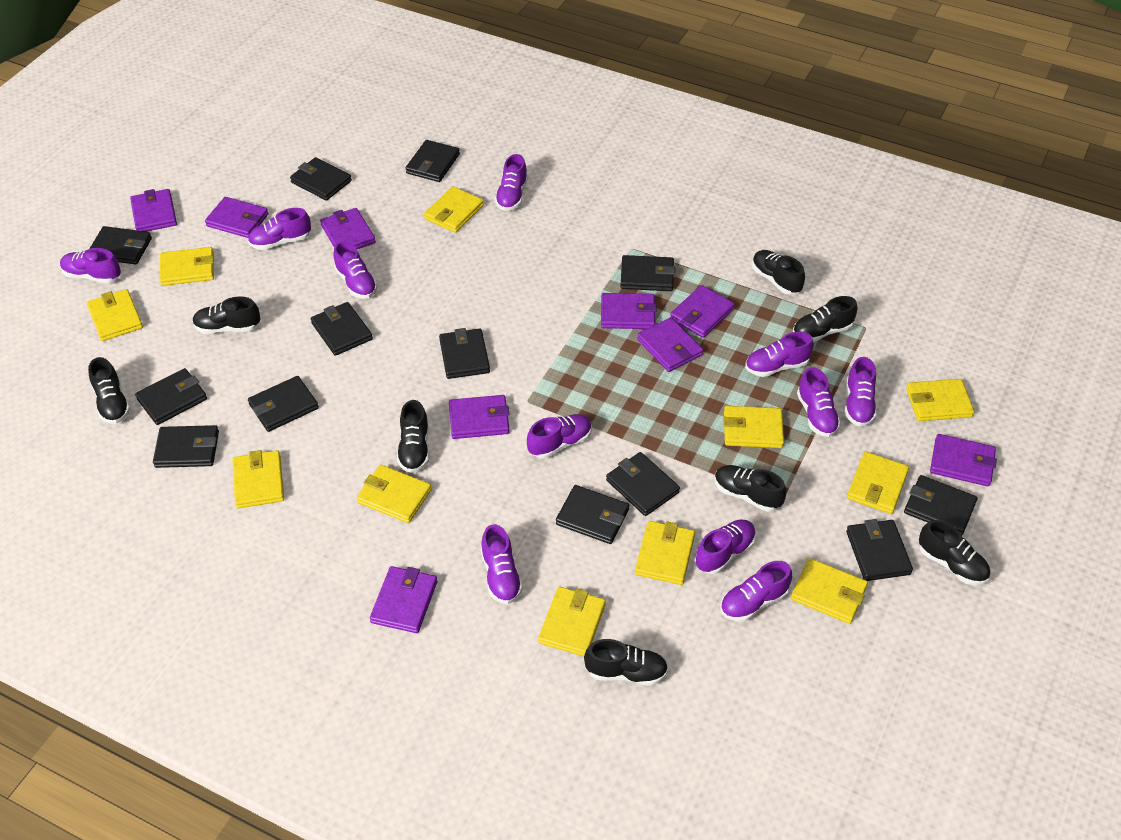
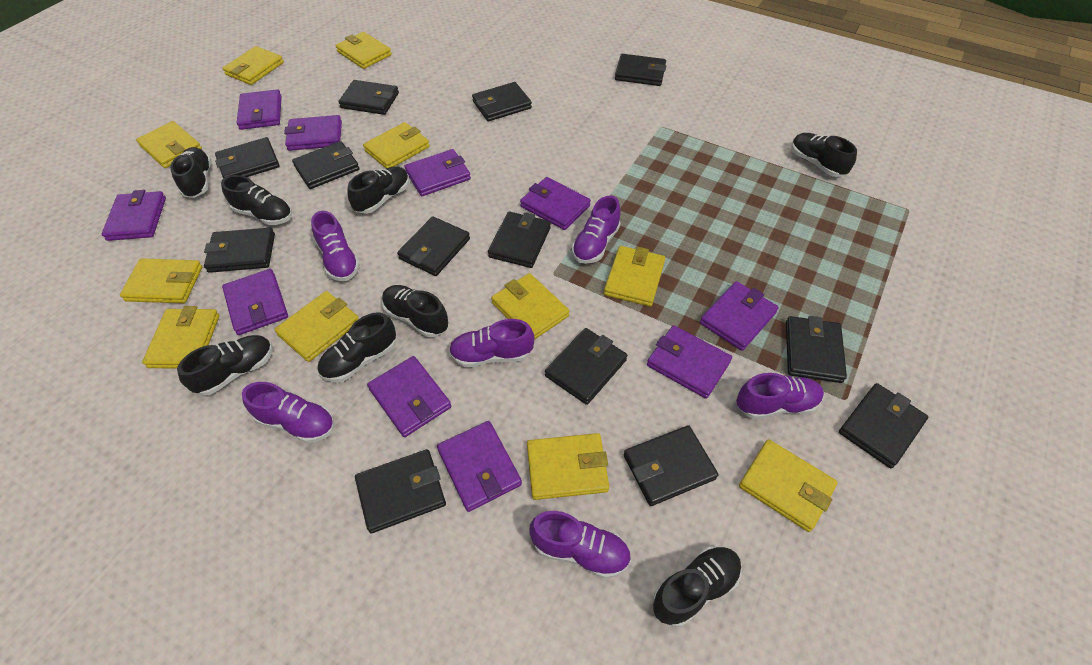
purple shoe: [60,248,121,283] [248,208,311,250] [333,241,378,299] [481,524,523,604] [495,154,528,211] [527,414,592,458] [695,519,756,574] [720,561,792,622] [745,332,814,377] [797,367,841,437] [845,357,877,426] = 11 -> [242,382,335,443] [311,211,360,281] [449,319,535,367] [529,511,631,579] [572,196,621,264] [736,373,824,419] = 6
purple wallet: [130,189,177,232] [205,197,269,238] [320,208,376,249] [370,566,437,633] [449,395,510,439] [601,293,657,329] [637,317,703,372] [670,285,735,338] [930,434,997,486] = 9 -> [102,190,166,241] [222,269,288,335] [237,89,282,130] [284,115,342,151] [367,356,451,437] [404,149,471,196] [437,421,522,512] [520,177,591,230] [647,325,732,399] [700,281,779,351] = 10

